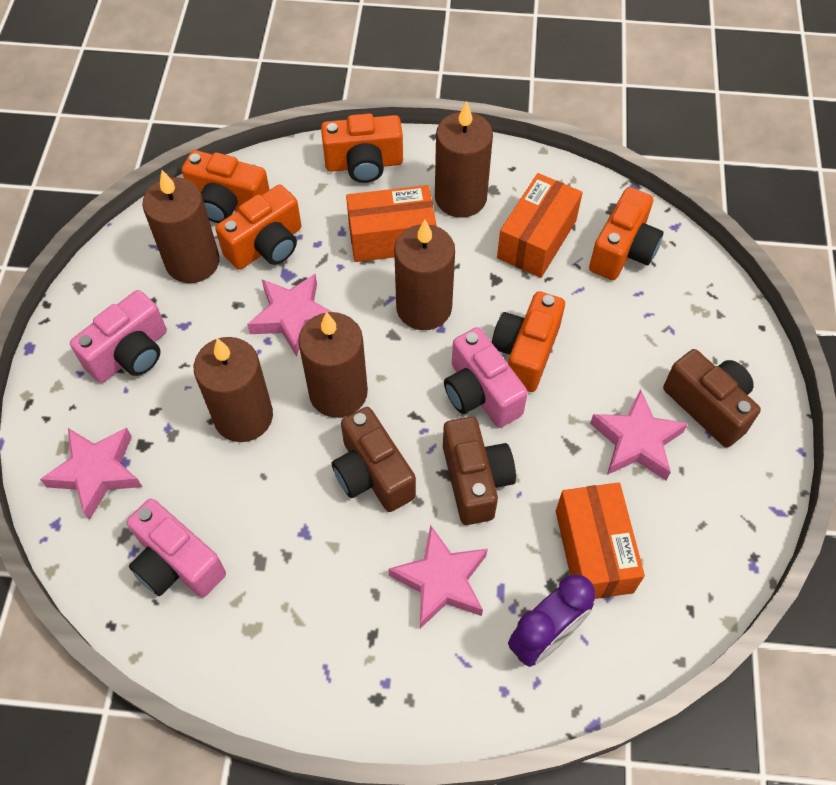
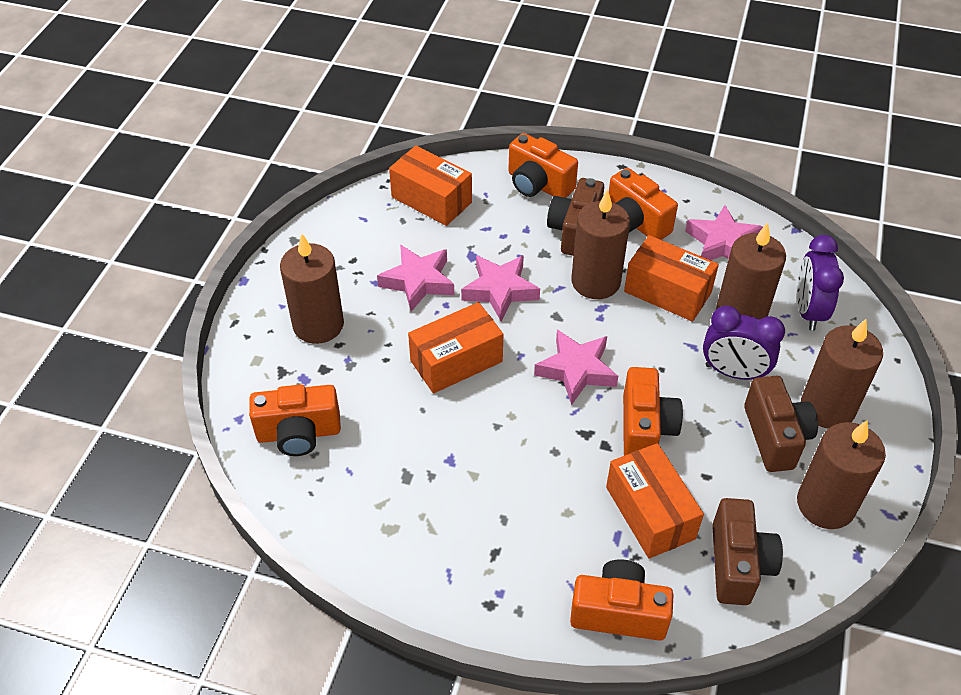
orange box: [346,185,437,262] [497,173,583,278] [556,482,645,599] = 3 -> [389,145,472,226] [408,302,503,394] [606,443,704,559] [624,235,719,322] = 4
pink camera: [70,290,167,383] [127,499,226,597] [444,327,528,428] = 3 -> none = 0
purple clock: [508,574,595,667] = 1 -> [703,306,785,380] [797,235,844,331] = 2

